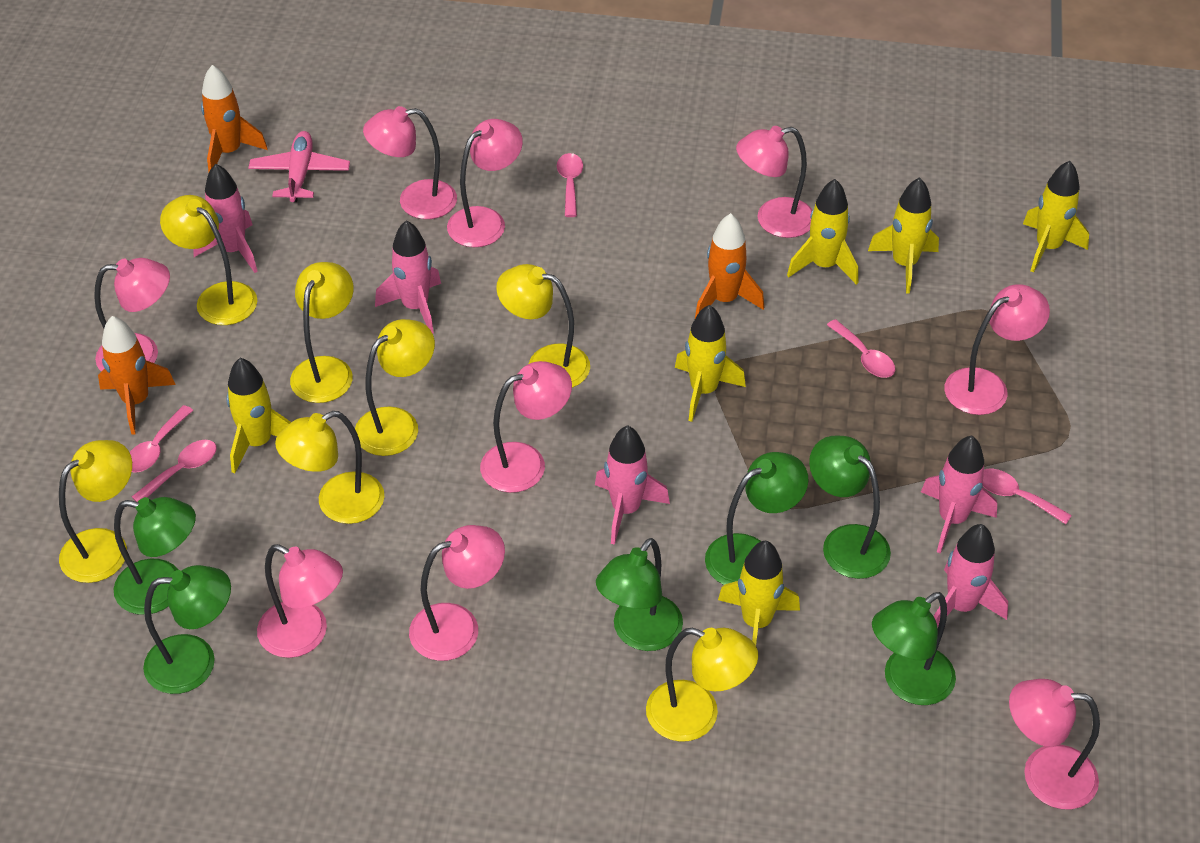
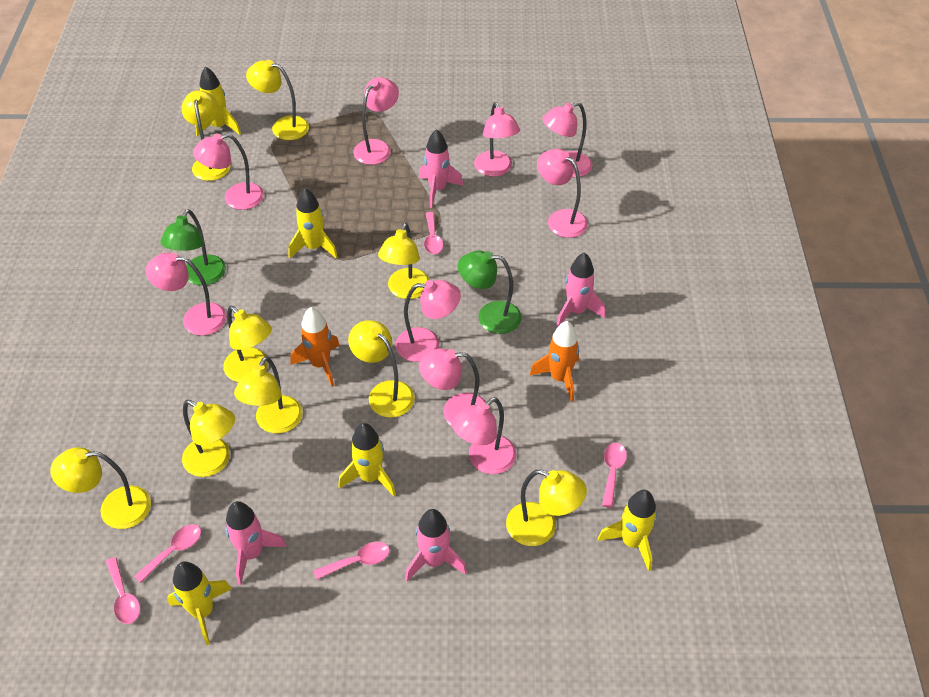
green lamp: [114,497,196,615] [143,565,231,694] [596,538,683,651] [705,452,809,585] [809,436,891,579] [872,592,956,705] = 6 -> [161,209,226,286] [458,250,522,334] = 2
orange rocket: [98,316,176,435] [201,65,268,172] [695,213,764,318] = 3 -> [291,307,340,387] [530,321,579,402] = 2
pink plane: [248,131,350,202] = 1 -> none = 0
pink rocket: [193,164,258,273] [375,220,441,334] [595,425,670,545] [921,435,997,554] [934,524,1008,627] = 5 -> [225,501,287,585] [405,509,467,581] [419,129,463,208] [556,252,605,327] = 4
yellow lamp: [59,440,132,583] [160,195,257,325] [275,411,384,524] [290,262,354,403] [355,319,435,456] [496,264,590,388] [646,628,758,742] = 7 -> [50,447,151,529] [181,90,231,181] [182,400,235,477] [223,306,272,382] [234,356,302,434] [246,60,309,140] [348,320,415,418] [378,223,430,299] [506,470,587,546] = 9
yellow rocket: [226,358,291,474] [675,305,746,422] [718,541,800,645] [787,179,858,285] [868,177,939,293] [1023,161,1089,273] = 6 -> [167,561,232,645] [195,66,241,137] [288,188,338,259] [338,423,396,496] [598,490,657,571] = 5

